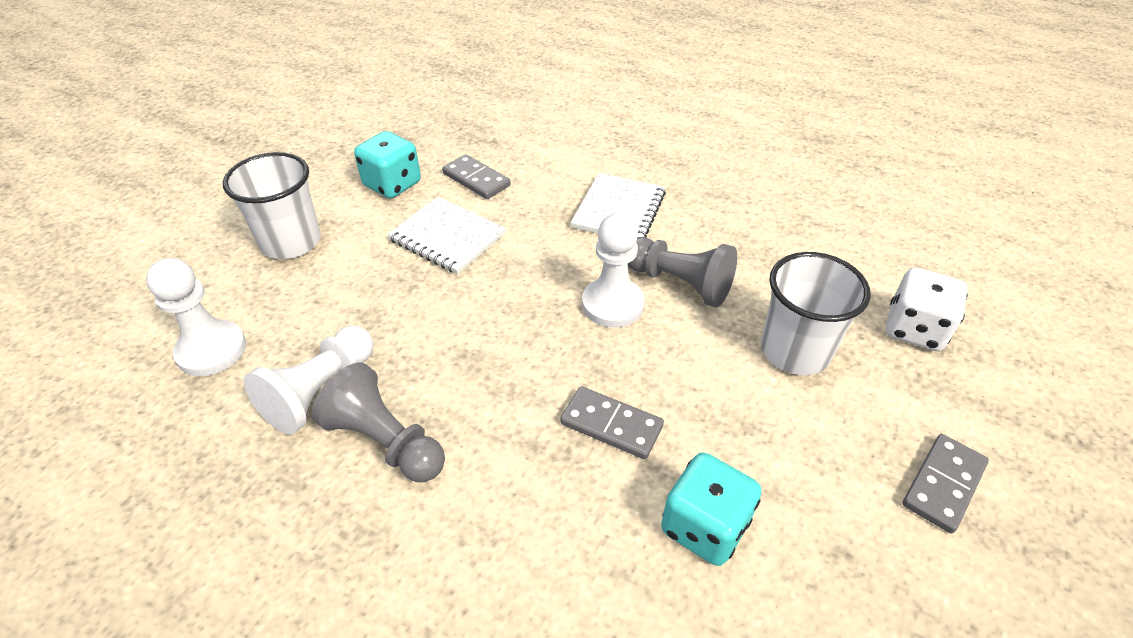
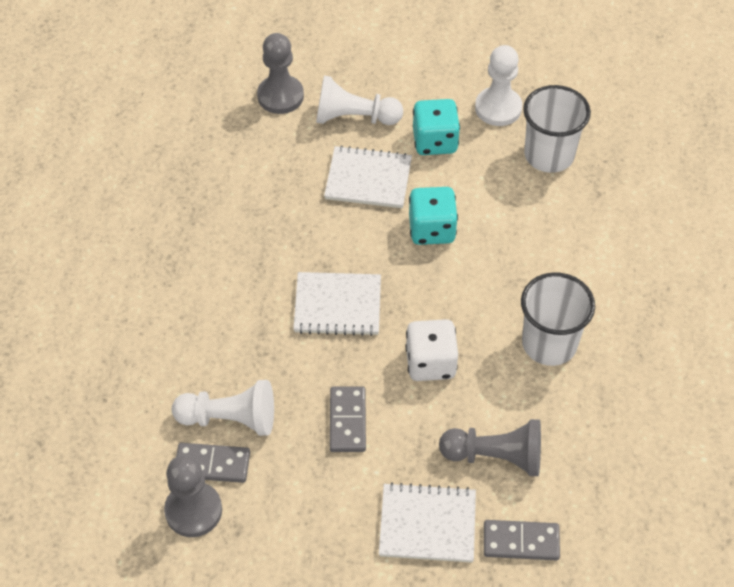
grey pawn: [311,362,445,482] [628,237,737,307] = 2 -> [164,455,222,537] [257,33,304,114] [439,419,541,476] = 3
white notebook: [387,197,506,274] [571,173,666,237] = 2 -> [293,272,381,336] [324,145,412,208] [379,482,476,563] = 3

